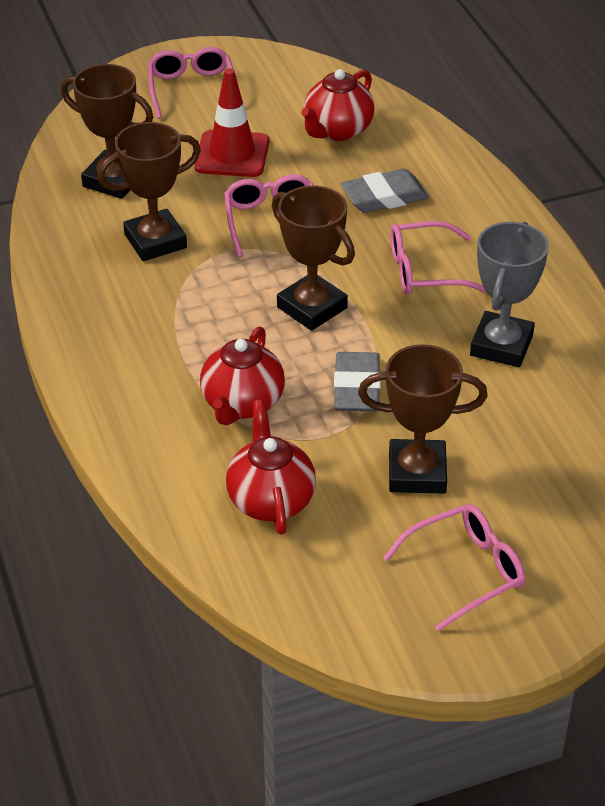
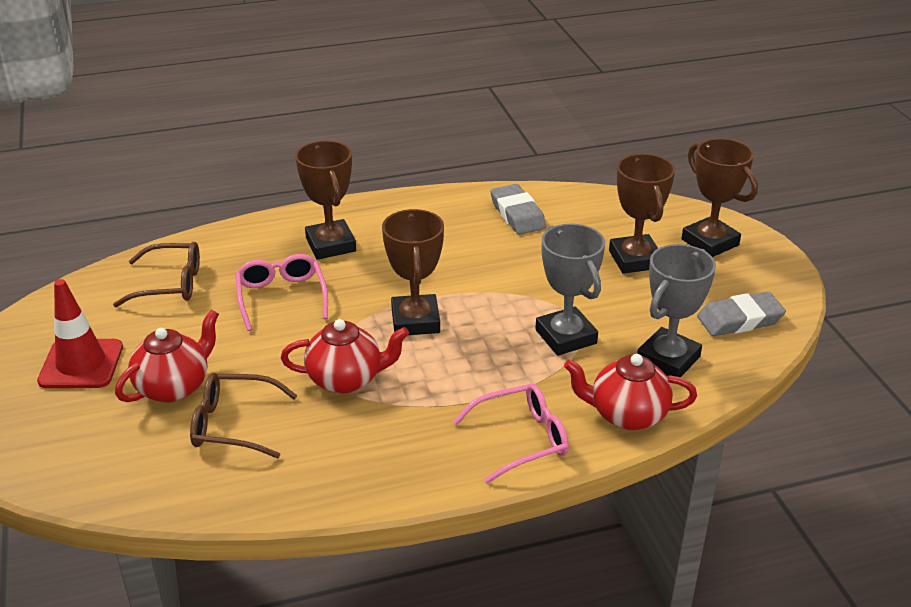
brown glasses: none = 0 -> [113,242,200,307] [190,373,297,458] = 2
grey trophy: [470,222,549,367] = 1 -> [535,224,605,356] [637,244,716,377] = 2
pink glasses: [148,47,234,119] [224,174,314,257] [383,504,525,631] [390,221,487,294] = 4 -> [236,254,328,331] [453,383,569,484] = 2

